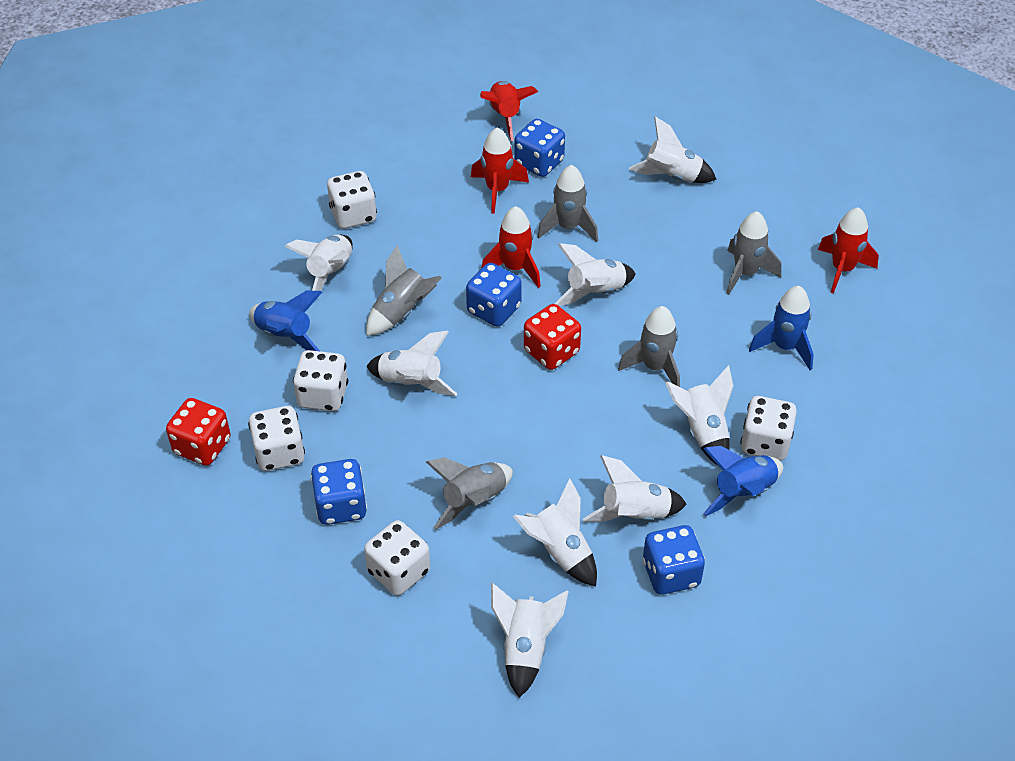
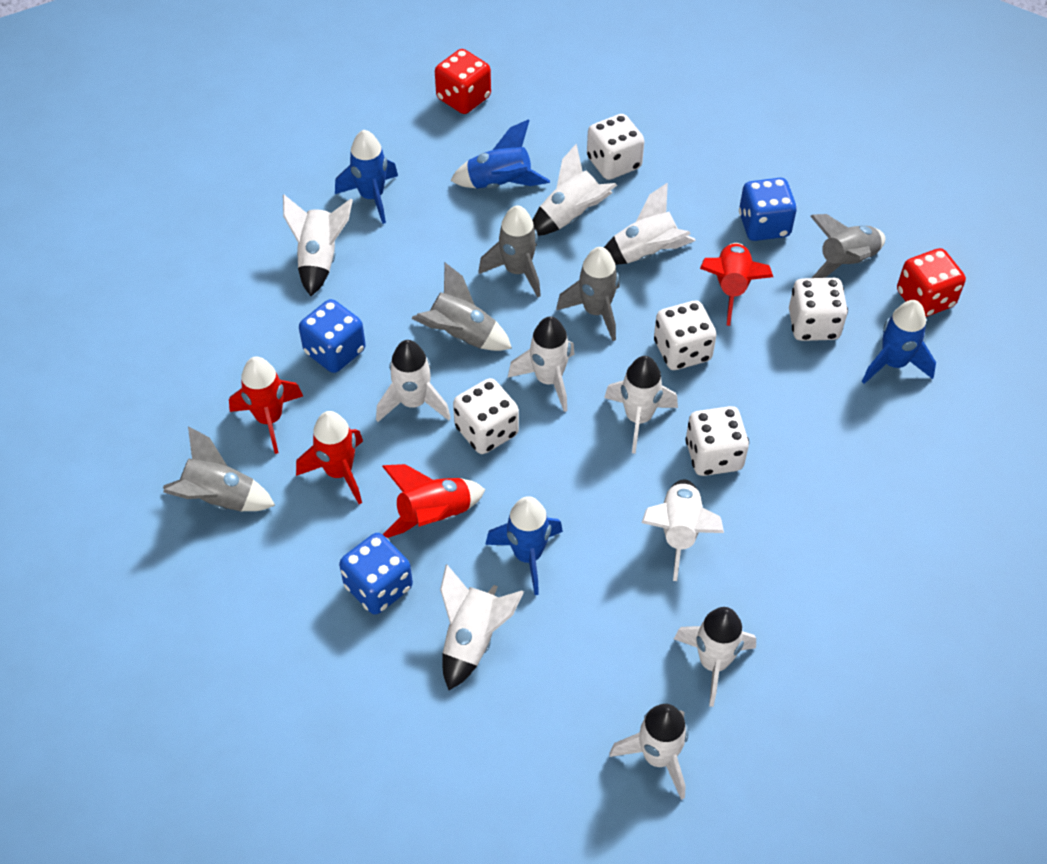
blue dice: [311,459,367,525] [466,263,522,327] [514,119,565,177] [643,525,705,595] = 4 -> [299,299,366,373] [339,533,413,614] [739,178,797,241] = 3
blue rocket: [249,290,322,351] [703,446,783,516] [749,286,814,370] = 3 -> [335,130,398,224] [450,119,550,189] [485,496,563,595] [862,300,936,384] = 4
white rocket: [285,235,353,291] [366,331,457,396] [491,583,569,698] [513,479,597,586] [555,243,636,306] [583,455,687,522] [629,116,717,183] [665,365,733,465] = 8 -> [283,195,353,296] [376,340,451,422] [440,564,524,690] [508,316,575,412] [532,144,617,236] [604,183,696,265] [604,356,678,454] [610,704,689,800] [642,479,724,581] [674,607,756,707] = 10

